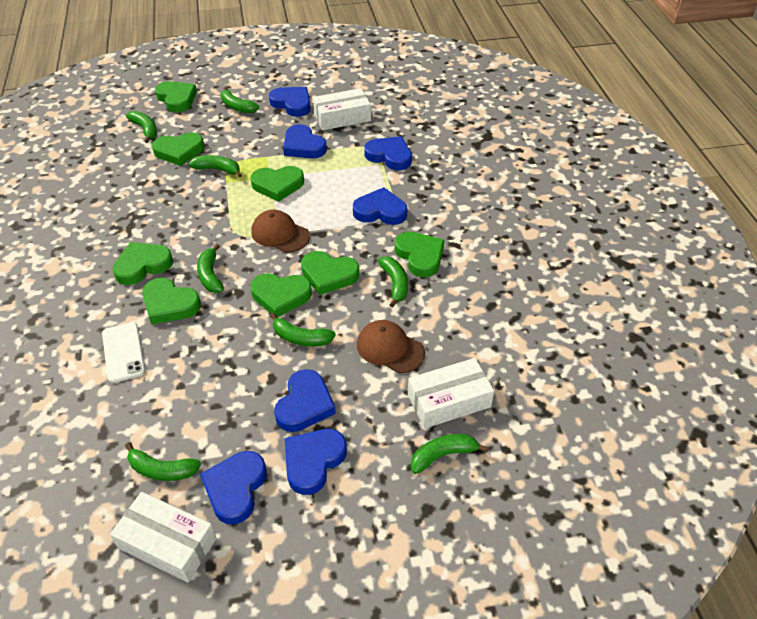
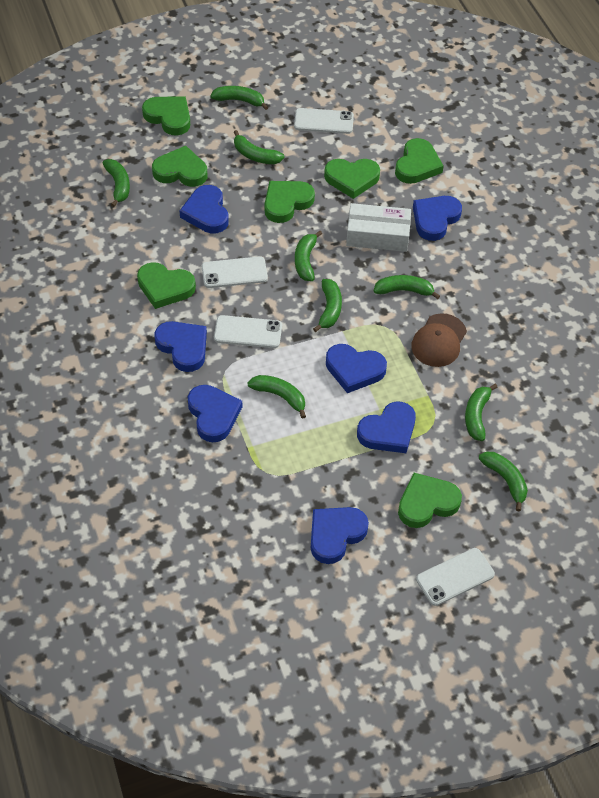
brown cap: [251,210,310,253] [357,320,425,373] = 2 -> [411,313,467,367] = 1
green banana: [125,442,201,481] [126,111,157,143] [189,155,242,178] [197,244,224,293] [221,87,259,113] [270,313,336,346] [378,256,408,307] [410,434,488,474] = 8 -> [103,159,130,207] [210,86,268,110] [234,130,285,164] [247,375,306,419] [295,231,322,281] [313,279,342,332] [374,275,440,299] [465,384,498,441] [479,452,528,511] = 9
green heart: [112,242,173,285] [142,278,201,325] [152,132,204,166] [155,81,197,112] [250,166,304,202] [251,273,312,318] [301,251,359,295] [395,232,444,277] = 8 -> [137,262,196,309] [142,96,190,136] [152,146,208,187] [265,181,315,223] [324,159,380,199] [395,138,444,184] [398,473,462,528] = 7
white box: [110,492,216,583] [313,88,371,130] [408,358,494,429] = 3 -> [346,203,411,252] = 1
white phone: [102,322,145,383] = 1 -> [202,256,268,288] [214,315,282,348] [294,108,354,134] [416,548,495,606] = 4

